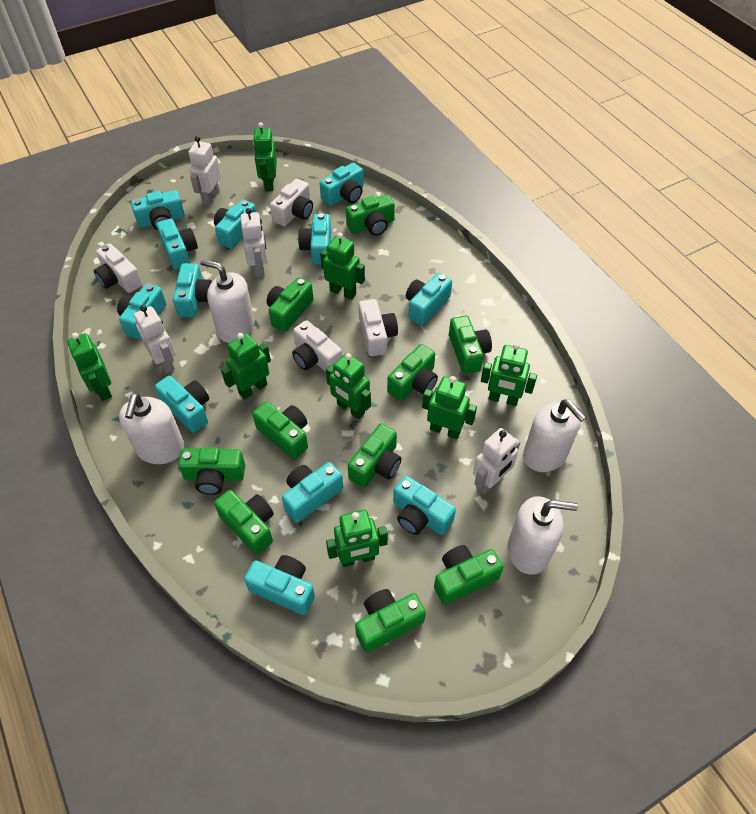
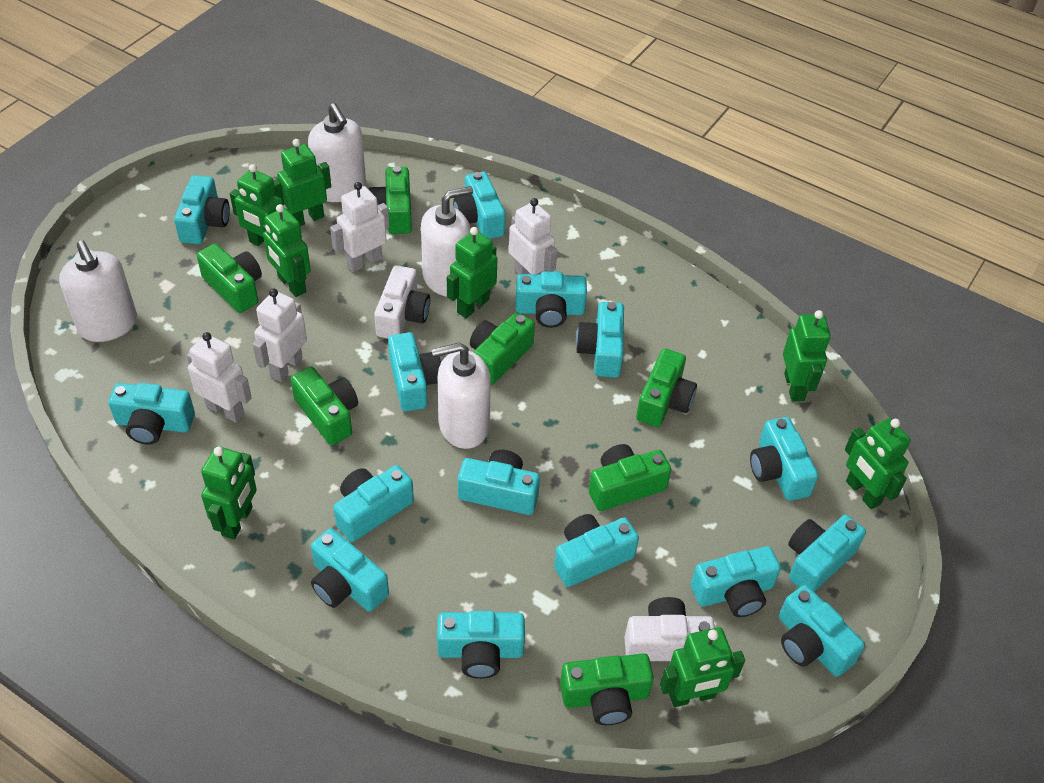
green camera: [178,447,245,495] [214,490,274,555] [253,402,308,459] [267,277,313,332] [346,195,395,236] [348,423,401,488] [355,589,426,653] [387,344,438,401] [434,545,503,605] [449,315,492,374] = 10 -> [197,244,262,313] [291,367,358,445] [369,166,412,234] [470,312,535,385] [560,653,654,725] [589,444,671,511] [636,348,697,427] = 7
turquoise camera: [117,283,167,339] [131,191,185,230] [155,376,209,433] [156,219,198,270] [173,263,212,317] [214,200,256,249] [244,555,315,615] [282,462,343,523] [298,213,331,264] [320,163,363,206] [393,476,456,535] [406,273,452,326] = 12 -> [108,383,195,445] [174,175,230,244] [311,528,389,612] [333,465,414,542] [388,332,441,412] [437,611,525,679] [453,172,506,239] [458,450,540,515] [515,271,587,328] [554,514,639,587] [576,302,624,378] [691,546,781,617] [750,417,818,501] [779,585,865,677] [788,515,866,592] = 15
white camera: [94,243,142,293] [270,179,313,227] [292,320,342,372] [359,299,398,356] = 4 -> [374,265,430,339] [624,597,715,661] = 2

